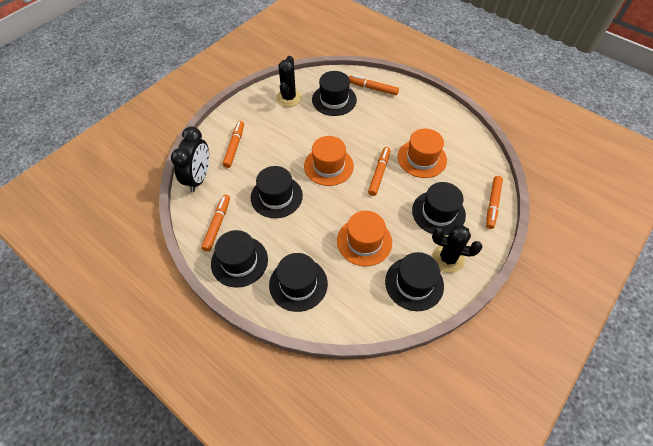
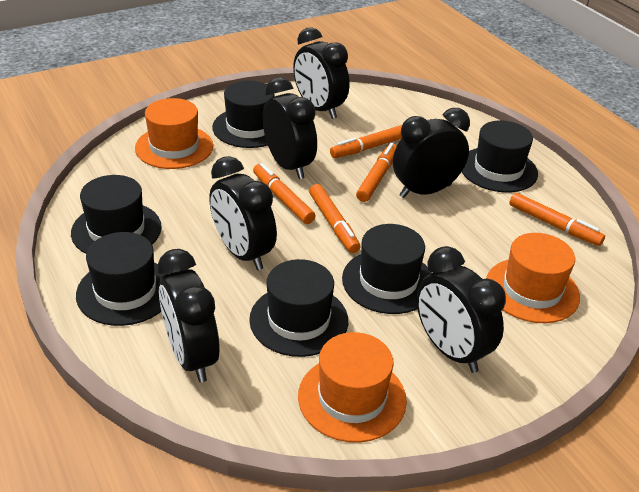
black cactus: [276,56,302,107] [432,225,482,273] = 2 -> none = 0
black clock: [171,127,209,192] = 1 -> [158,249,219,382] [209,156,277,270] [263,77,317,179] [293,27,350,119] [393,108,470,198] [416,246,506,373] = 6

